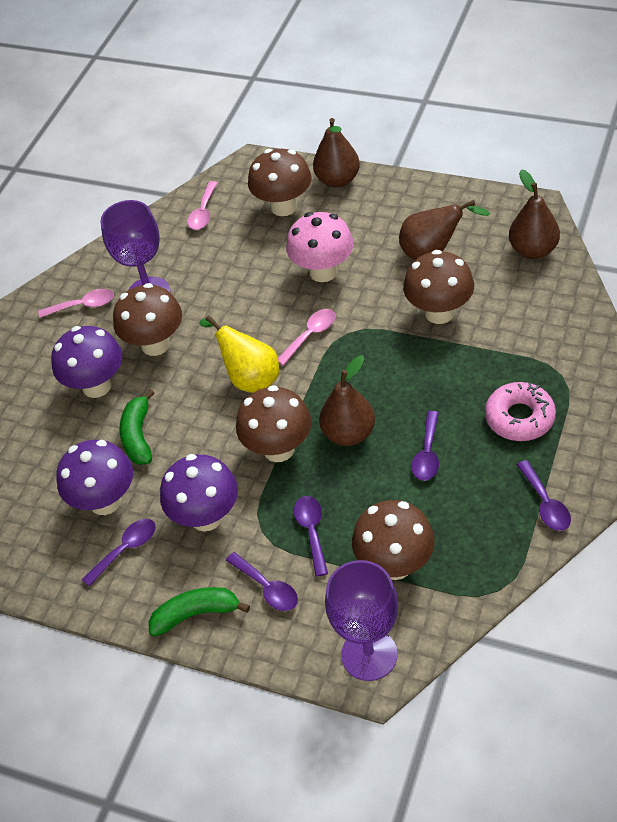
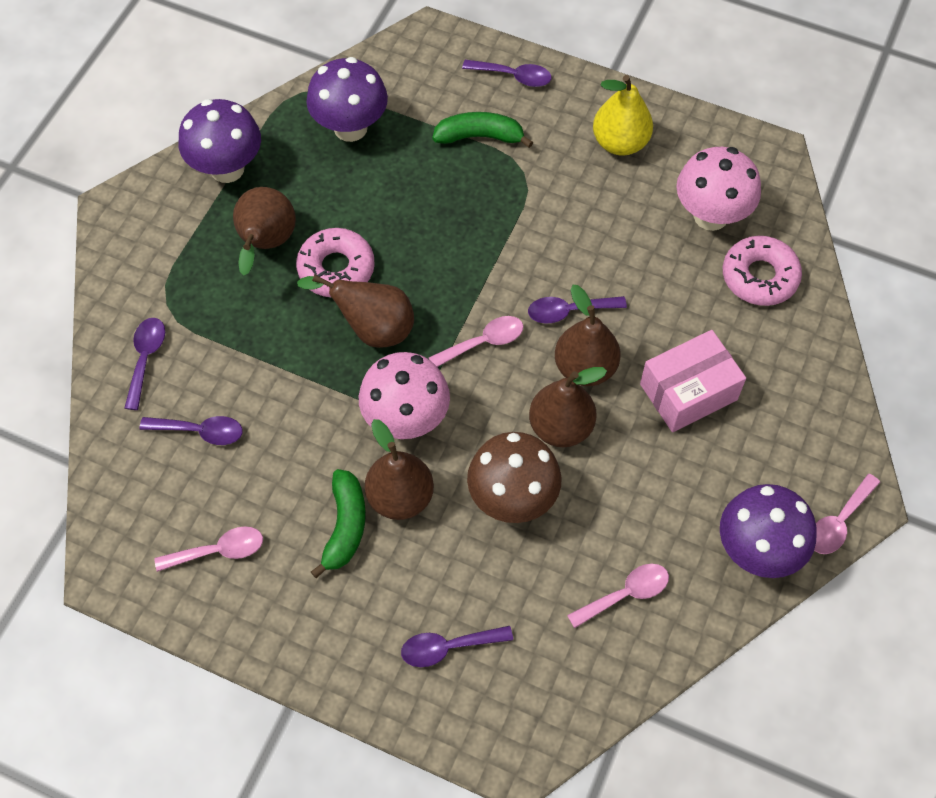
brown mushroom: [113,283,182,356] [236,385,312,462] [248,149,312,216] [352,500,435,580] [403,250,474,324] = 5 -> [467,432,562,523] = 1
brown pear: [313,118,360,187] [319,355,375,446] [399,200,491,260] [509,169,560,259] = 4 -> [233,187,296,276] [297,275,414,348] [365,419,434,520] [529,367,607,447] [555,285,621,386] = 5
pink box: none = 0 -> [640,330,746,432] = 1
pink donut: [485,382,556,441] = 1 -> [296,228,375,297] [723,236,802,306] = 2
pink mushroom: [286,212,354,282] = 1 -> [359,352,450,439] [676,147,761,231] = 2
pink spoon: [38,289,114,318] [187,181,217,230] [278,309,336,366] = 3 -> [155,526,263,572] [429,316,523,367] [567,564,669,628] [814,474,880,554] = 4
purple goblet: [100,200,171,292] [325,560,398,681] = 2 -> none = 0

